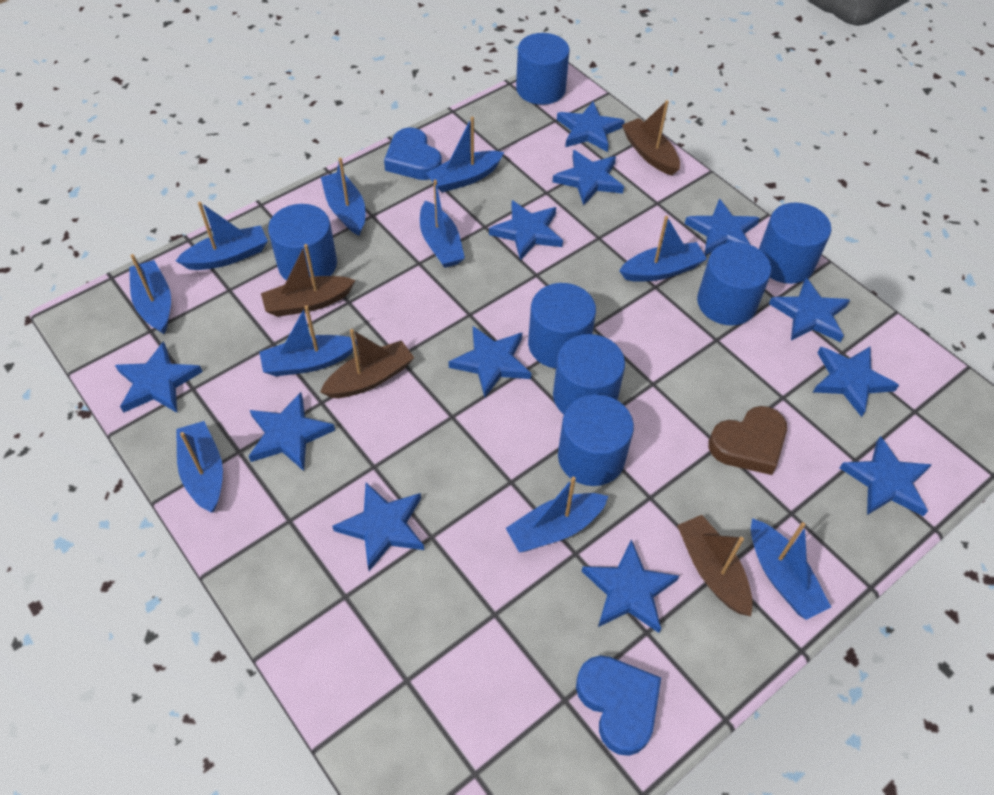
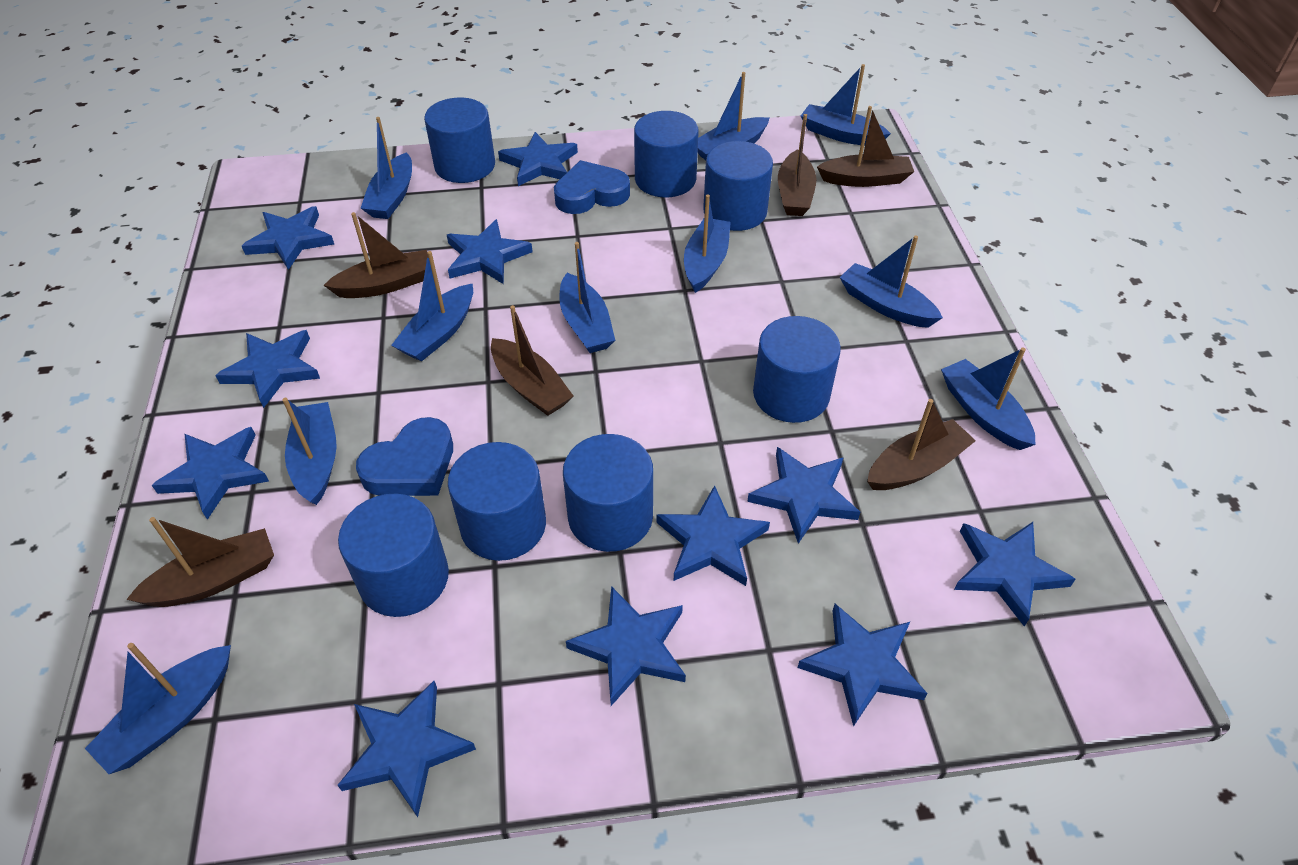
blue star: [115,341,203,413] [248,392,335,471] [332,482,424,571] [449,326,531,397] [489,200,563,260] [553,150,624,205] [557,102,625,152] [582,539,679,633] [685,199,760,255] [769,278,850,342] [813,346,899,417] [840,436,932,516] = 12 -> [152,427,269,520] [215,330,320,408] [242,206,334,270] [338,681,476,817] [447,219,533,284] [498,132,578,186] [566,586,686,706] [656,485,770,586] [747,447,860,544] [797,604,927,727] [954,522,1076,627] = 11
brown boat: [261,244,356,317] [320,329,414,398] [622,100,680,176] [677,515,753,616] = 4 -> [126,517,274,607] [324,212,428,298] [491,305,573,416] [778,114,816,216] [817,106,914,187] [867,399,976,490] = 6
brown heart: [708,406,787,475] = 1 -> none = 0

